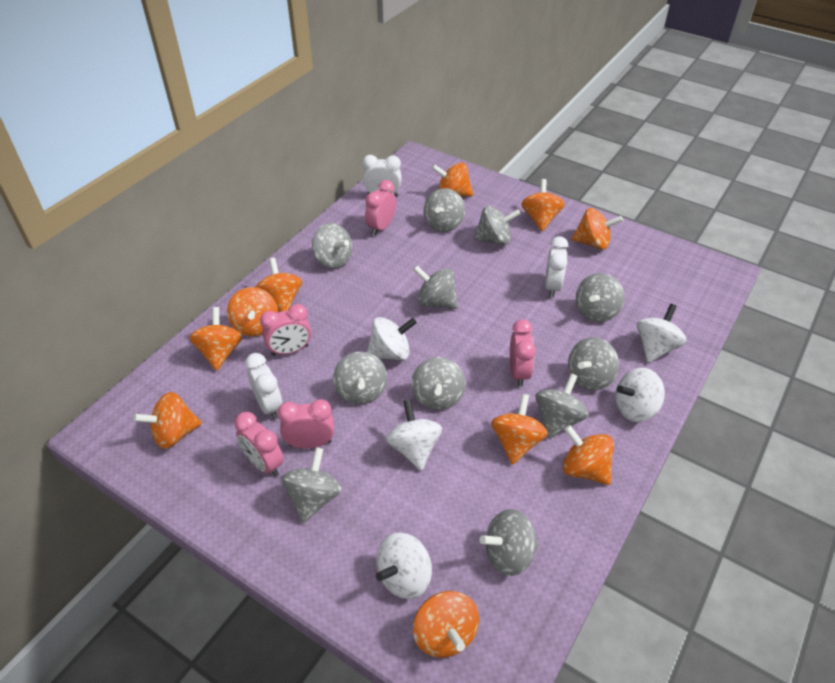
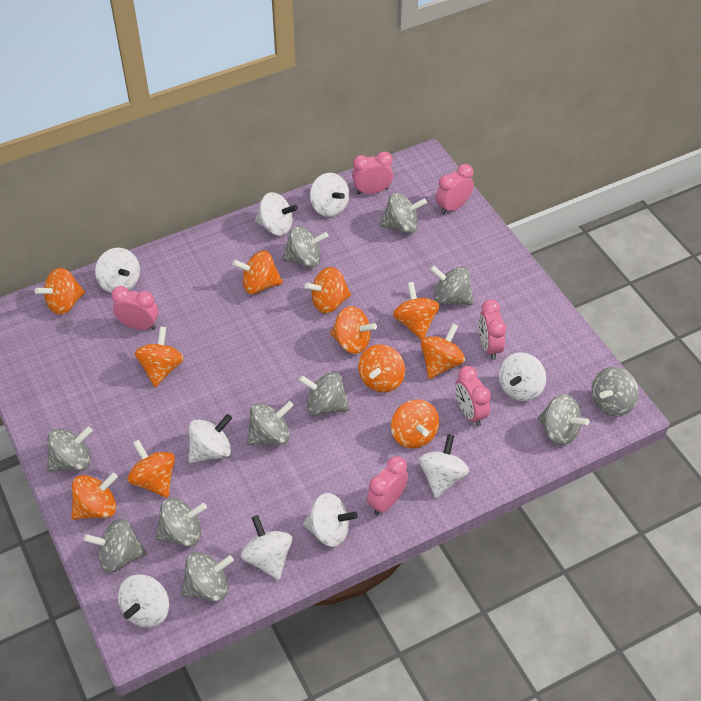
orange spinning top: [133,392,202,449] [189,307,243,371] [227,287,278,336] [255,258,302,312] [413,591,479,658] [432,163,473,197] [491,394,548,465] [521,179,565,231] [562,425,614,485] [571,208,623,250] = 10 -> [35,268,85,315] [71,473,118,520] [127,440,175,498] [135,327,184,387] [232,251,283,294] [304,267,351,313] [330,306,377,354] [358,344,405,392] [391,400,439,448] [393,282,440,339] [420,324,465,379] = 11
pink clock: [234,412,284,477] [260,304,311,356] [277,399,334,449] [365,180,396,235] [510,319,536,387] = 5 -> [111,286,158,330] [352,151,393,195] [367,456,408,515] [436,164,474,215] [455,366,491,426] [479,299,506,360] = 6
white clock: [245,353,282,419] [363,155,402,197] [545,236,568,298] = 3 -> none = 0
white spinning top: [367,317,417,360] [376,532,432,599] [386,399,442,471] [615,368,665,422] [637,304,687,363] = 5 -> [95,248,140,293] [118,574,169,628] [189,414,232,463] [241,515,292,580] [255,192,298,236] [303,493,358,547] [310,173,349,217] [418,434,470,498] [499,352,546,401] = 9

